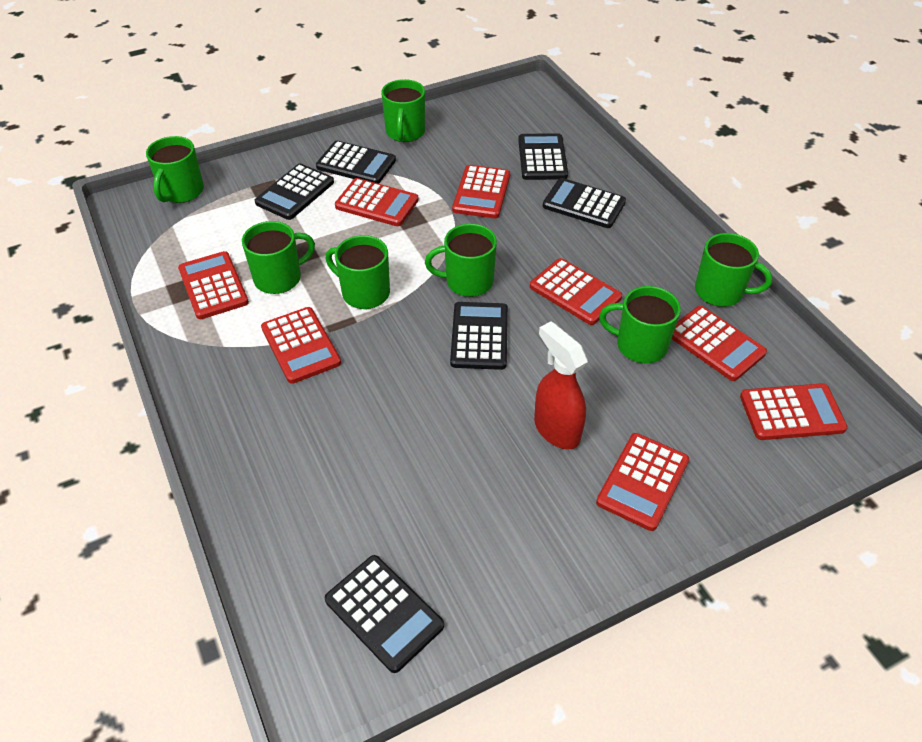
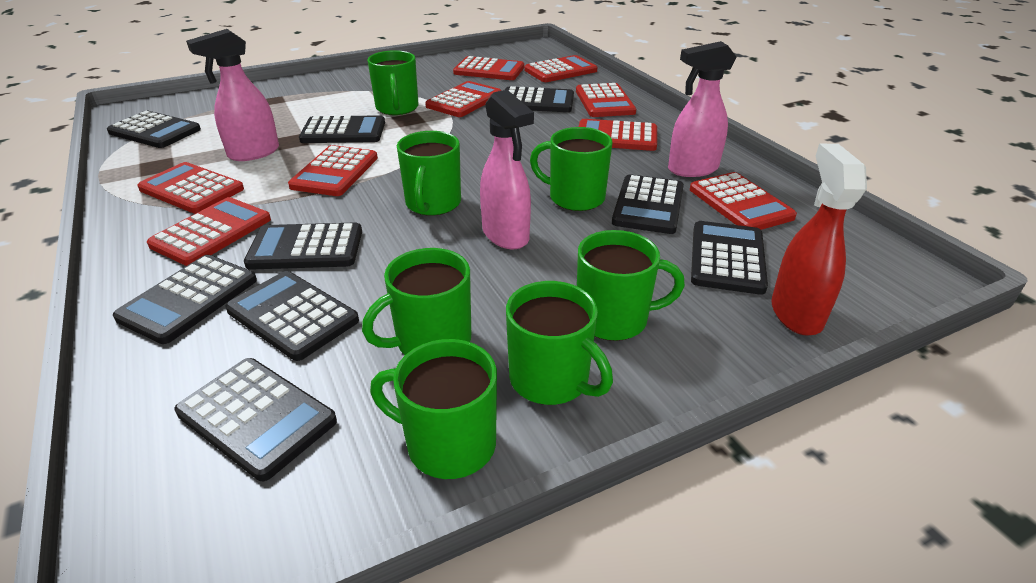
black calculator: [255,164,334,220] [316,141,396,184] [325,555,444,673] [450,302,508,370] [518,133,568,180] [543,178,626,228] = 6 -> [107,111,201,148] [113,255,257,344] [174,358,337,481] [225,271,359,361] [244,223,362,270] [299,115,385,143] [505,86,574,112] [612,174,684,234] [691,221,768,295] = 9
pink spray bottle: none = 0 -> [186,29,279,161] [480,90,534,249] [668,41,736,177] = 3
red calculator: [178,251,249,319] [261,307,341,384] [335,178,418,226] [452,165,510,218] [530,258,622,325] [596,433,689,531] [672,306,767,381] [740,383,847,440] = 8 -> [137,162,244,214] [147,197,271,266] [288,145,378,196] [425,81,502,117] [453,56,524,80] [524,55,597,82] [576,83,636,117] [579,119,657,151] [690,172,797,230] = 9

